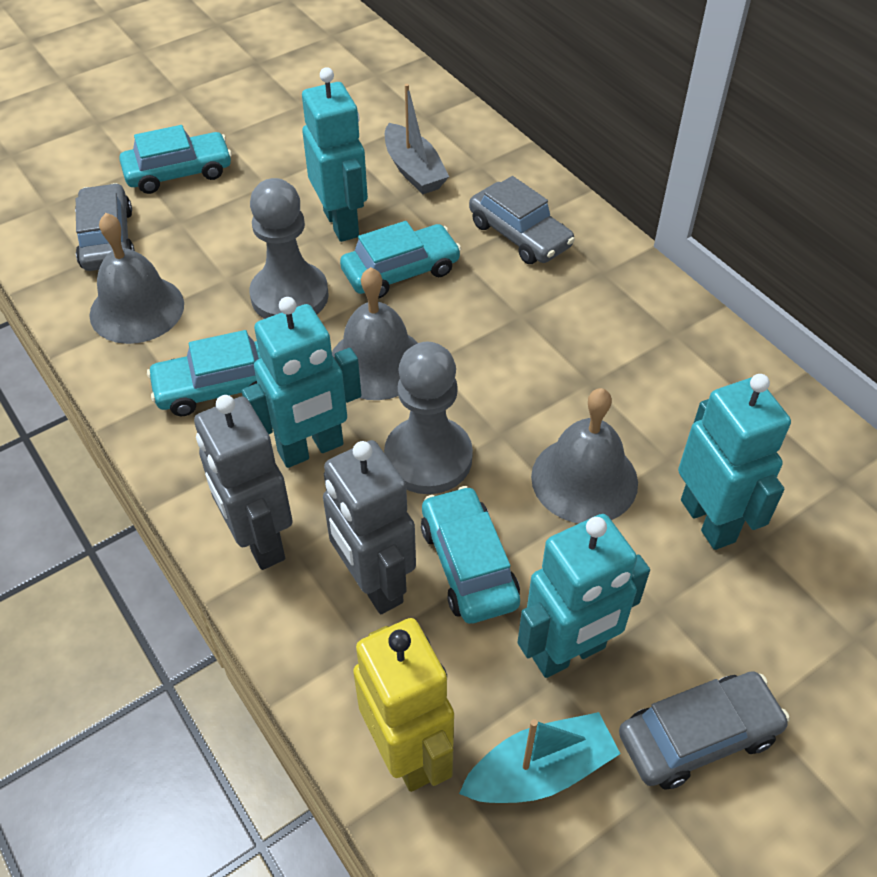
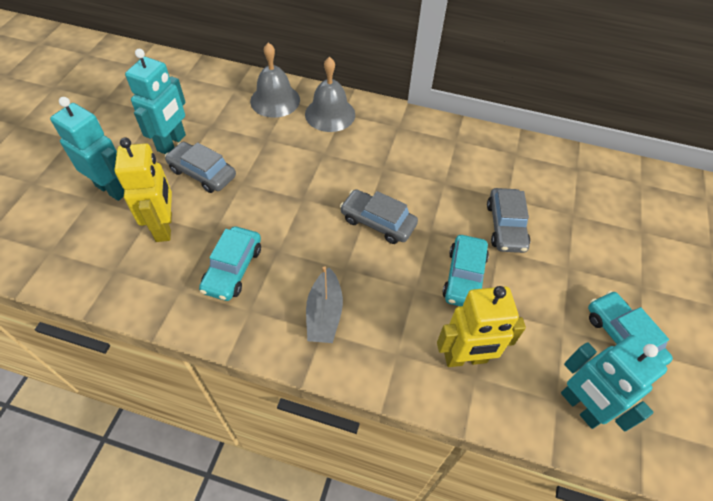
grey bell: [89,213,184,344] [332,267,418,400] [531,388,638,523] = 3 -> [250,43,300,118] [305,57,355,132] = 2
grey pawn: [249,178,329,319] [384,342,473,494] = 2 -> none = 0
grey robot: [194,395,293,570] [323,440,416,614] = 2 -> none = 0
turquoise boat: [459,712,620,803] = 1 -> none = 0
turquoise car: [119,125,232,194] [147,330,261,416] [340,221,461,298] [421,486,520,624] = 4 -> [199,226,261,301] [442,235,489,306] [588,291,673,365] = 3
turquoise robot: [242,297,361,468] [302,67,368,242] [517,514,650,678] [678,374,791,550] = 4 -> [50,97,124,201] [125,49,186,154] [561,335,667,431] = 3
yellow robot: [353,618,454,792] = 1 -> [115,138,172,242] [437,286,526,367] = 2

